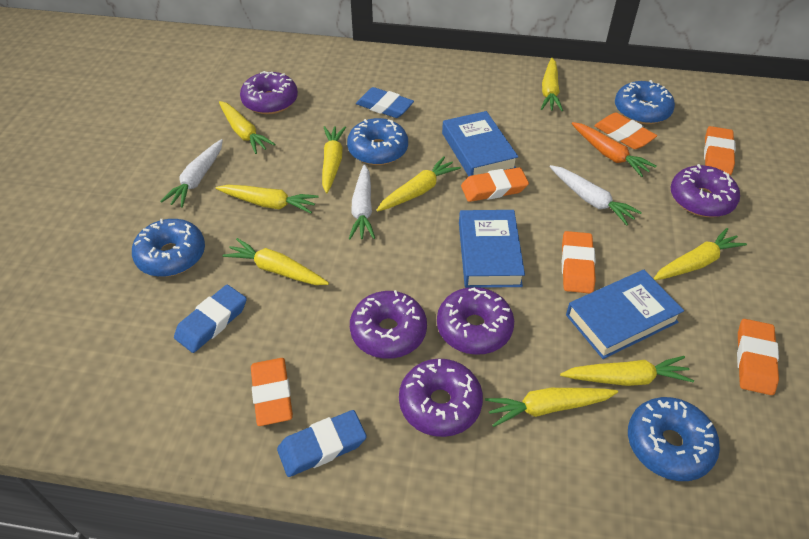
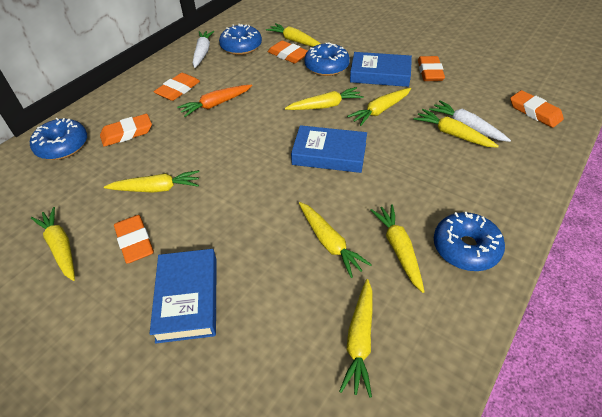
blue eraser: [174,285,247,353] [277,410,367,477] [356,87,414,118] = 3 -> none = 0
purple donut: [240,71,298,114] [350,290,427,359] [399,359,483,437] [437,287,514,355] [671,164,740,217] = 5 -> none = 0
white carrot: [160,139,223,208] [349,164,375,239] [550,165,642,225] = 3 -> [193,31,214,68] [429,100,511,142] = 2

